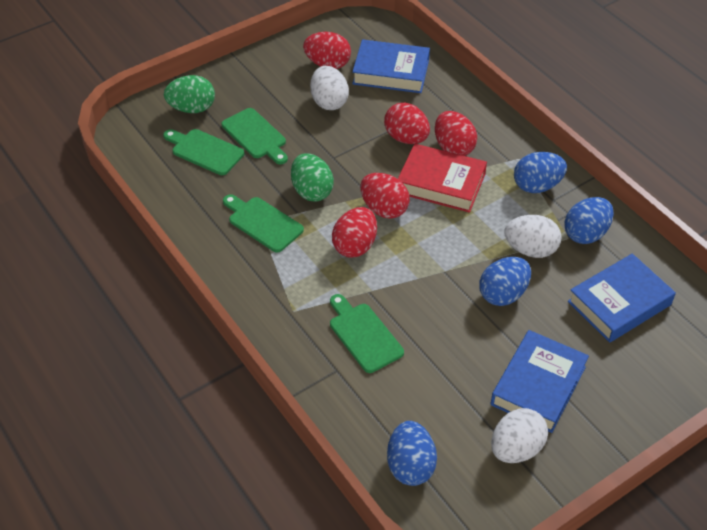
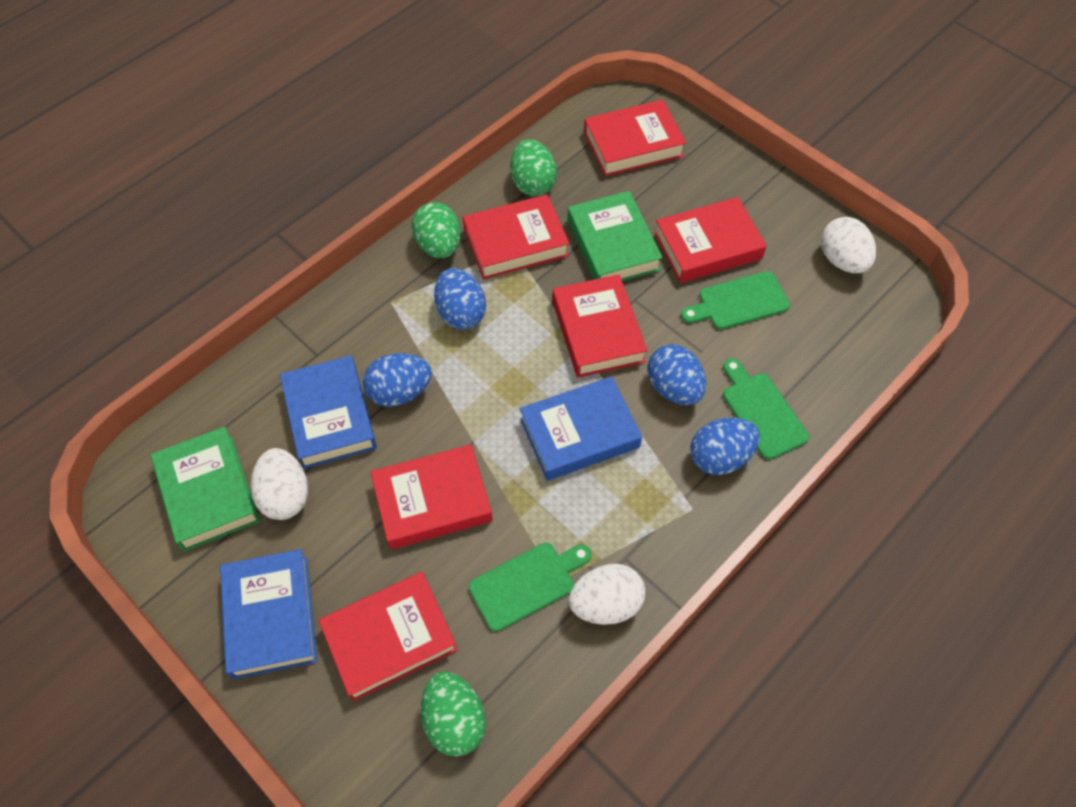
green book: none = 0 -> [151,426,260,552] [567,191,663,281] = 2
green cutting board: [163,129,244,175] [222,108,288,164] [223,194,304,253] [330,294,404,373] = 4 -> [469,543,591,632] [681,271,790,329] [723,358,809,460] = 3
green egg: [164,75,215,113] [291,153,334,201] = 2 -> [412,202,461,258] [421,672,486,757] [510,139,557,197] = 3
red book: [398,144,487,213] = 1 -> [319,572,458,702] [370,444,493,550] [463,194,569,280] [552,274,648,378] [584,100,686,177] [654,197,767,283] = 6
red egg: [303,32,351,69] [332,207,377,258] [360,173,410,219] [384,103,430,144] [435,111,477,156] = 5 -> none = 0

